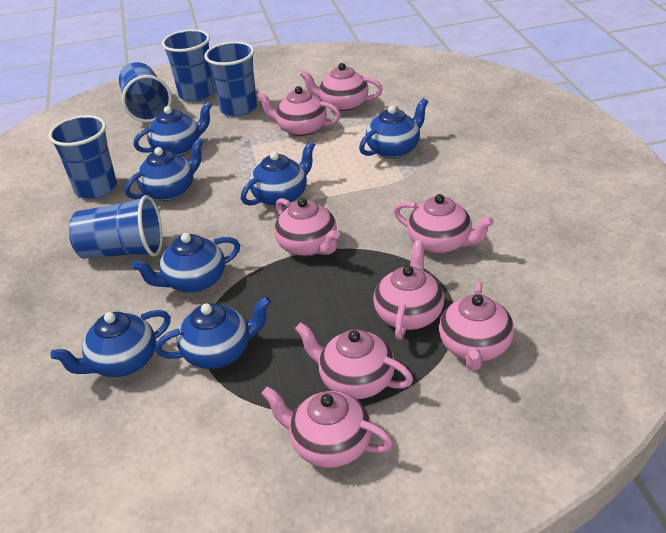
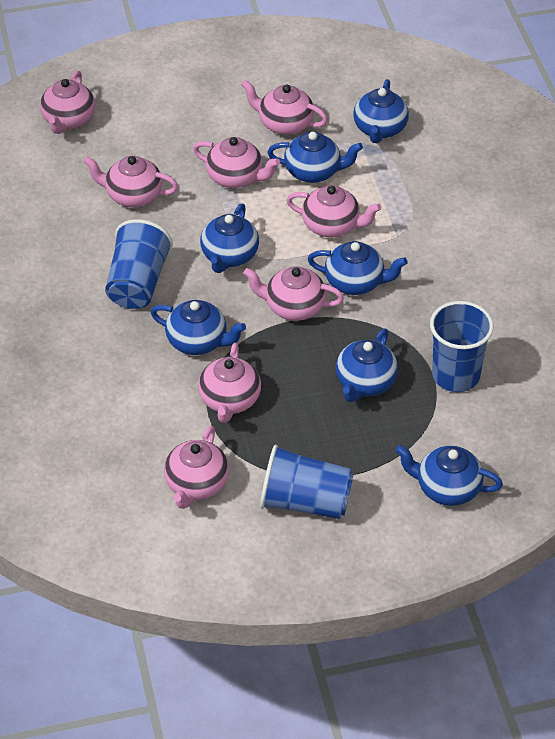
blue cup: [48,115,117,199] [69,195,163,259] [119,62,171,122] [162,29,215,102] [204,41,257,117] = 5 -> [105,219,173,309] [260,445,354,519] [430,301,494,392] = 3

